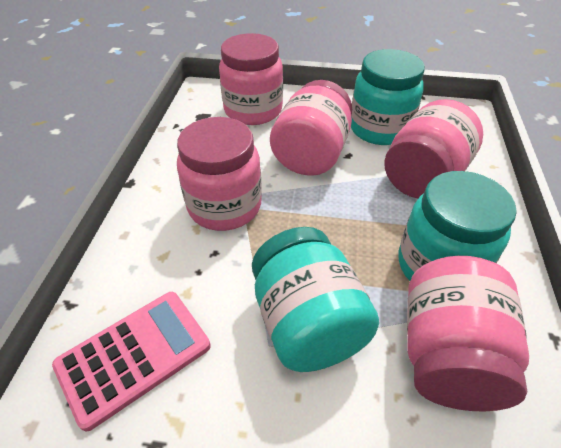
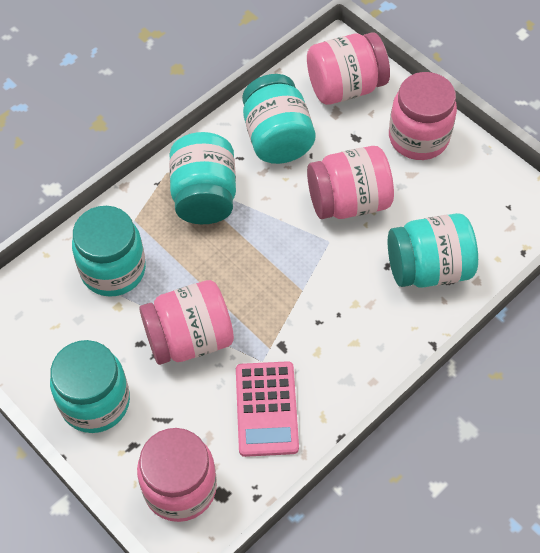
turquoise jar: [252,227,379,372] [351,49,425,145] [398,171,517,281] = 3 -> [50,340,130,433] [72,206,146,297] [169,132,236,224] [242,74,315,164] [388,213,478,288] = 5

